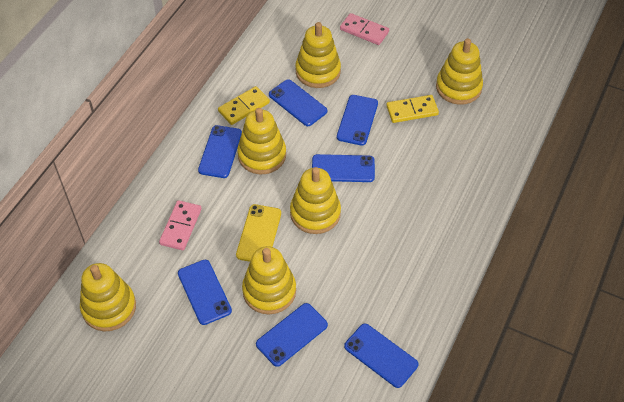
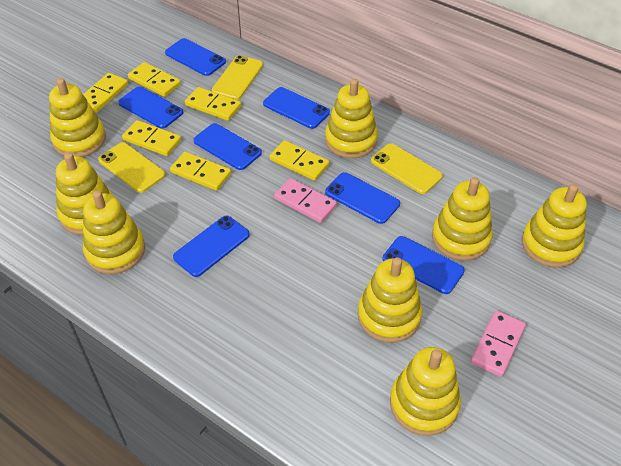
yellow domino: [218,86,270,125] [386,95,439,123] = 2 -> [83,73,128,113] [122,120,181,156] [128,62,181,97] [170,152,231,191] [185,87,241,121] [269,140,329,181] = 6
yellow phone: [236,204,281,262] = 1 -> [98,142,165,193] [212,55,263,100] [371,143,443,194] = 3
yellow stacking toy: [80,263,136,331] [237,108,286,174] [242,246,296,314] [290,167,341,234] [295,22,341,88] [436,38,483,105] = 6 -> [49,78,106,157] [56,153,113,235] [83,190,145,274] [325,79,378,158] [358,257,422,343] [390,347,461,436] [432,177,493,261] [522,184,587,268] = 8

